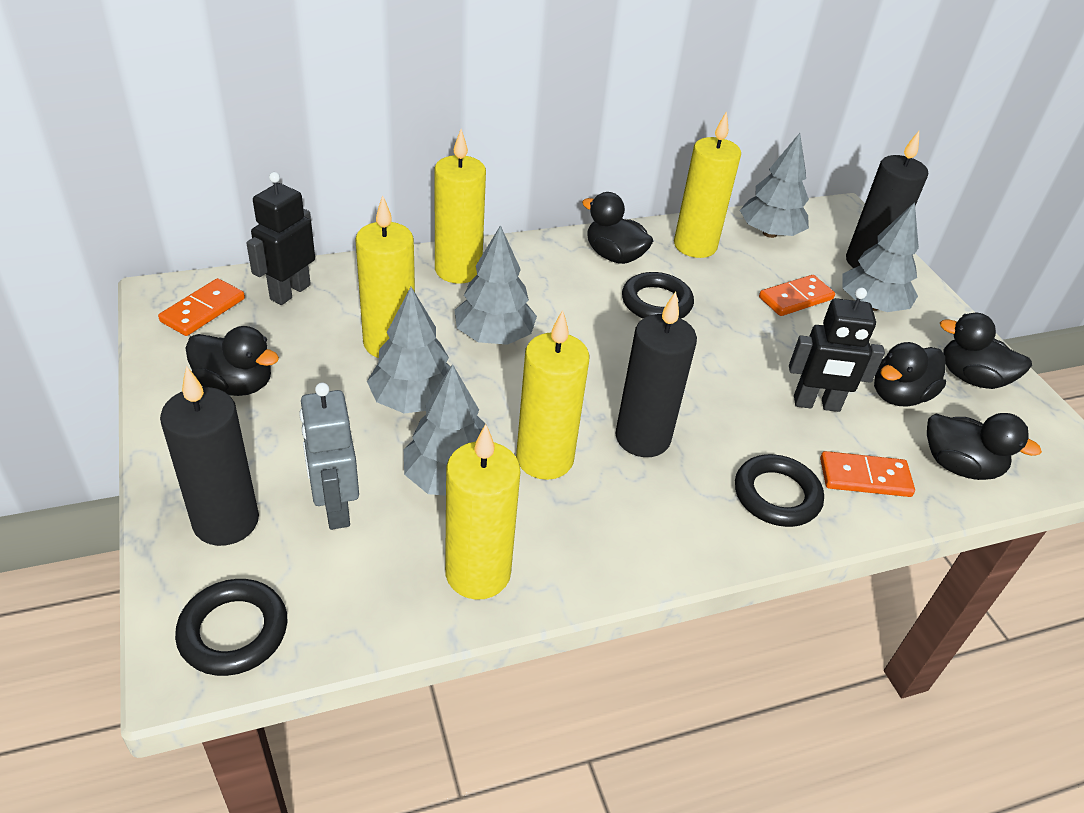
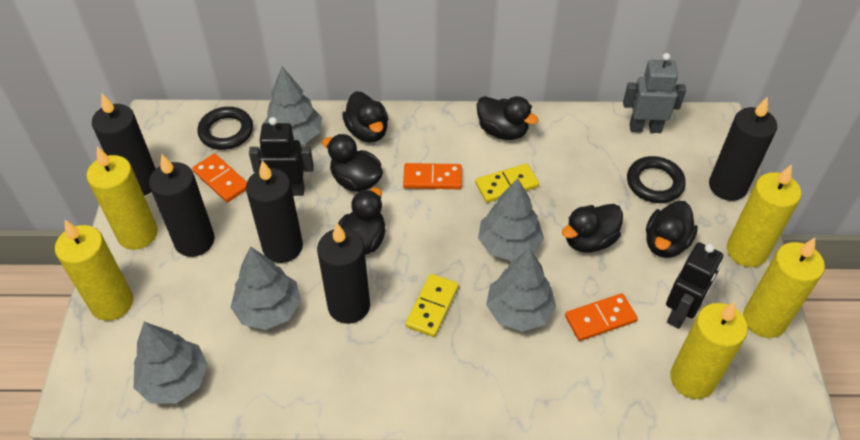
black candle: [160,366,259,546] [615,292,697,457] [846,131,928,268] = 3 -> [92,94,156,196] [149,154,215,257] [246,160,303,263] [317,223,370,324] [709,97,777,201] = 5
black duck: [186,326,279,396] [582,192,653,264] [874,342,946,407] [927,413,1042,480] [940,312,1032,389] = 5 -> [322,134,383,192] [338,188,385,255] [342,91,388,142] [477,96,539,140] [562,204,623,252] [646,201,698,258] = 6
black ring: [175,579,287,676] [622,272,694,319] [735,454,824,527] = 3 -> [198,107,253,150] [627,156,686,203] = 2
yellow domino: none = 0 -> [405,274,459,337] [475,164,539,203] = 2

